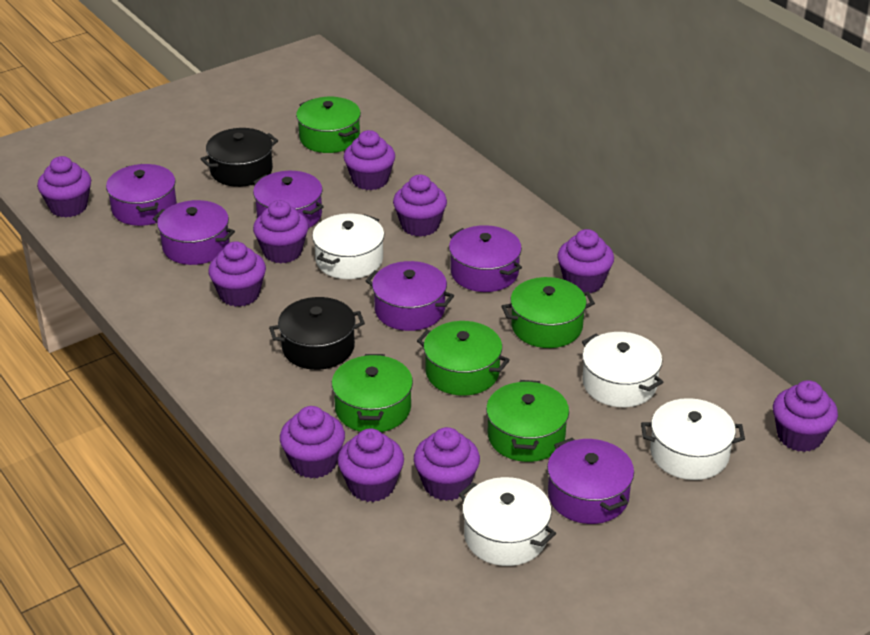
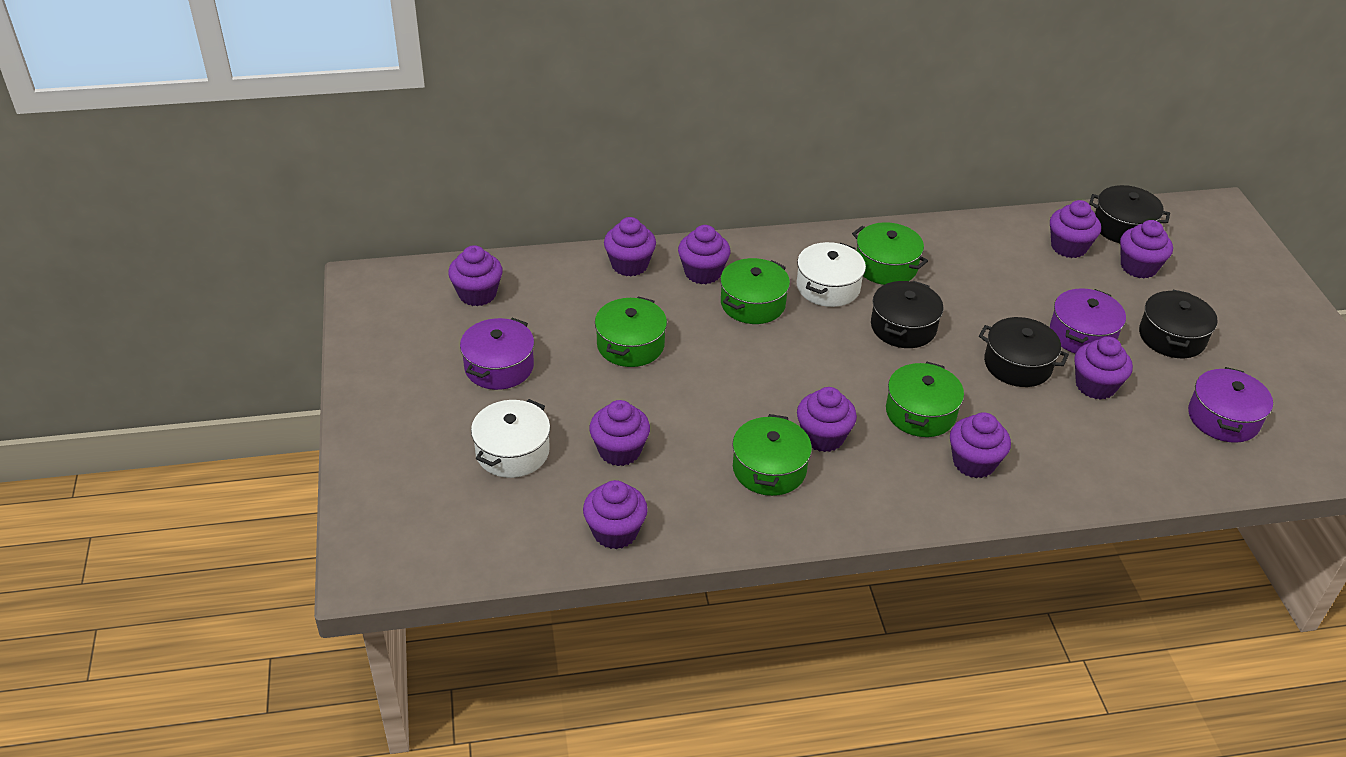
black pot: [201,128,278,187] [269,297,365,370] = 2 -> [871,281,944,348] [979,317,1069,387] [1089,185,1170,243] [1139,290,1218,358] = 4
purple pot: [106,164,177,226] [153,200,235,265] [253,171,324,228] [366,261,454,331] [449,225,522,292] [547,438,634,524] = 6 -> [460,318,534,390] [1050,288,1126,354] [1188,367,1273,443] = 3
white pot: [312,213,384,279] [459,477,556,566] [582,332,663,407] [641,398,745,480] = 4 -> [471,399,550,478] [797,242,866,307] = 2

